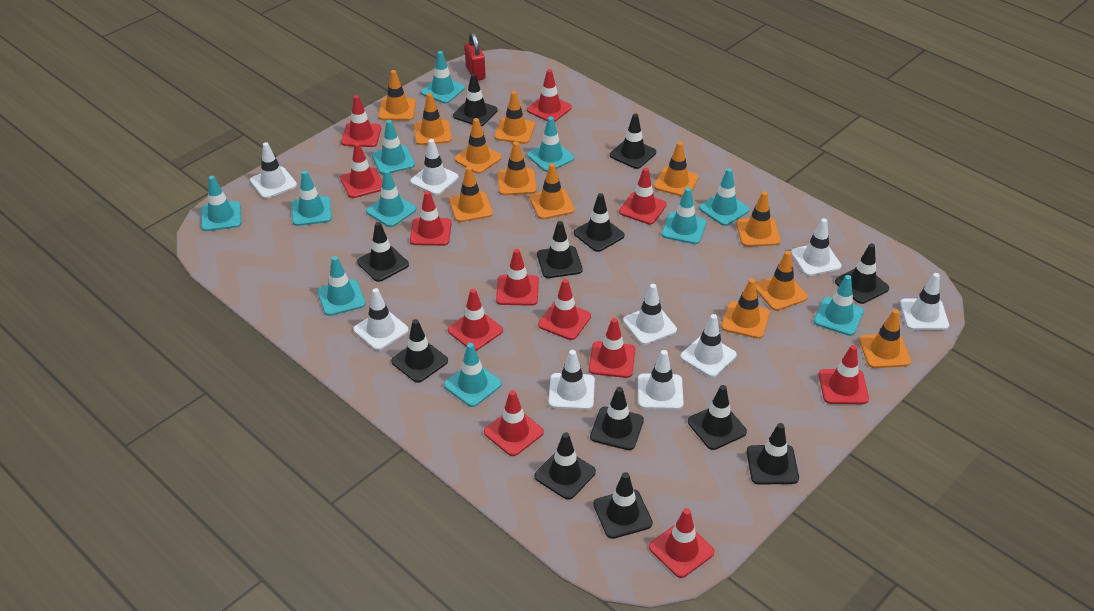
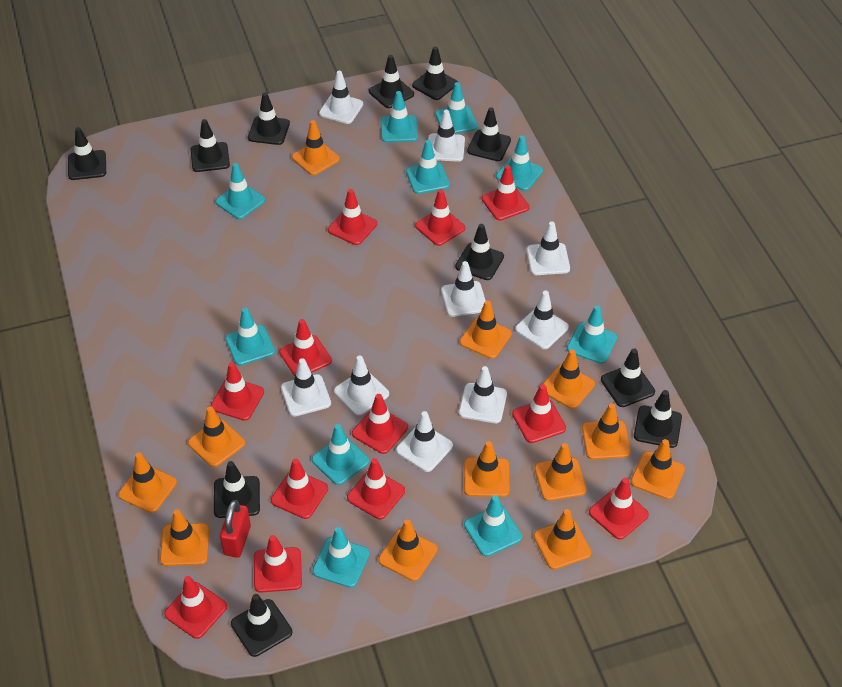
black traffic cone: [357,222,409,282] [391,319,448,383] [453,73,498,126] [534,432,596,500] [537,221,583,278] [574,193,625,252] [590,387,644,450] [593,472,653,539] [610,114,656,169] [688,385,747,450] [747,423,799,485] [835,244,889,304] = 12 -> [68,127,106,180] [190,119,230,172] [214,461,260,518] [231,594,292,657] [248,92,290,145] [369,55,414,108] [412,46,458,100] [455,224,504,280] [467,107,511,161] [601,349,655,407] [634,390,682,448] = 11
turquoise traffic cone: [201,176,241,231] [291,170,332,226] [317,256,365,316] [366,170,416,227] [372,120,415,174] [421,51,465,103] [444,343,502,407] [527,117,574,172] [662,187,706,244] [699,168,749,226] [814,275,864,336] = 11 -> [215,163,265,219] [225,308,275,365] [312,424,370,485] [312,527,370,588] [381,91,418,142] [406,140,450,194] [435,82,478,134] [464,495,522,556] [496,136,543,191] [567,306,617,364] = 10

